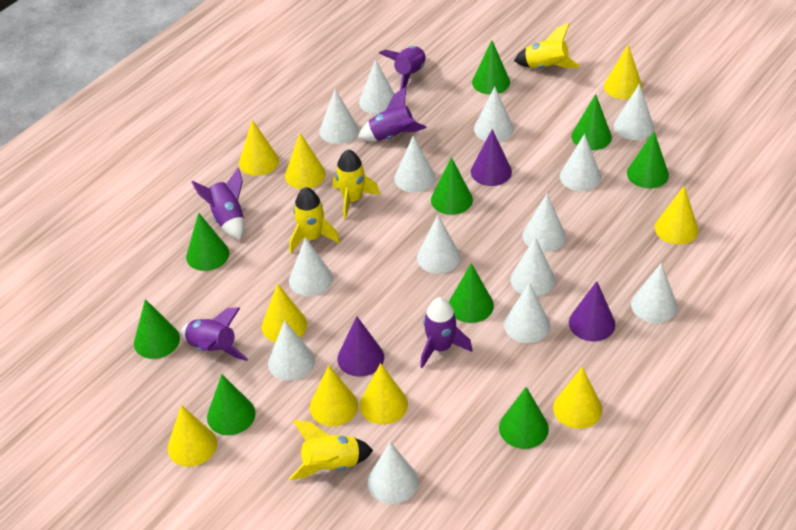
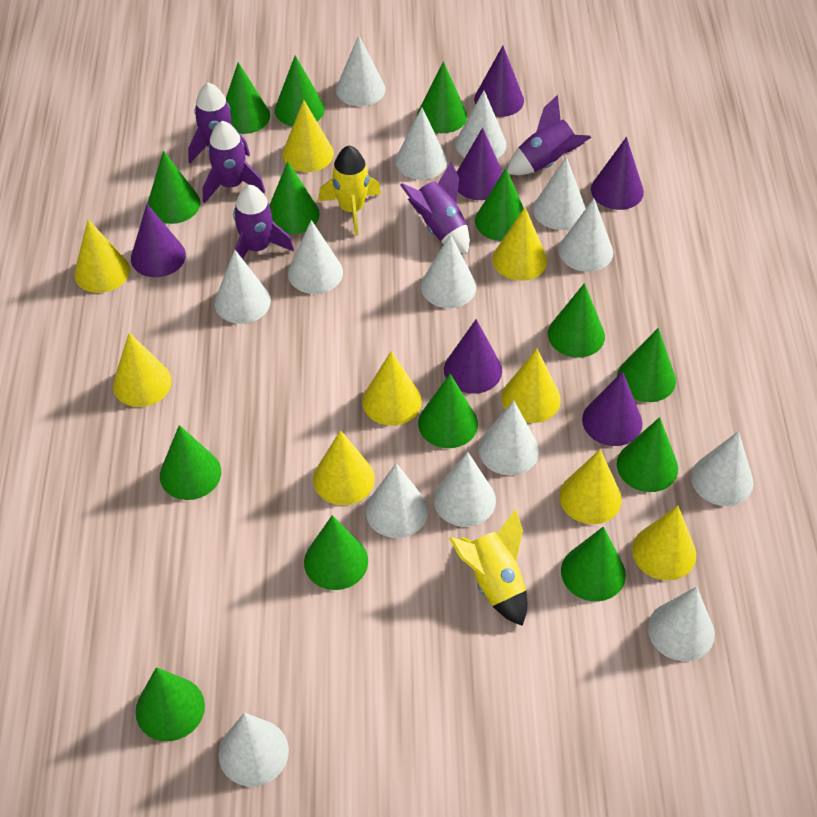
green cone: [134,299,180,359] [186,213,229,271] [207,374,256,435] [431,157,473,215] [449,263,494,323] [472,40,510,94] [499,387,549,449] [571,94,612,150] [627,132,669,188] = 9 -> [136,667,205,741] [147,151,200,224] [160,425,221,500] [226,62,270,134] [269,161,320,234] [275,55,325,126] [304,515,368,590] [417,61,467,133] [418,374,478,448] [475,168,524,241] [548,283,605,358] [561,527,626,601] [617,328,676,402] [617,417,678,492] = 14
purple cone: [337,316,384,377] [471,129,512,186] [569,281,615,341] = 3 -> [131,204,186,277] [444,319,502,394] [457,127,503,200] [474,46,524,117] [582,371,642,446] [591,137,644,210] = 6
yellow rocket: [289,187,340,253] [289,420,373,480] [333,149,380,220] [514,23,580,69] = 4 -> [319,146,381,236] [449,509,527,626] = 2

